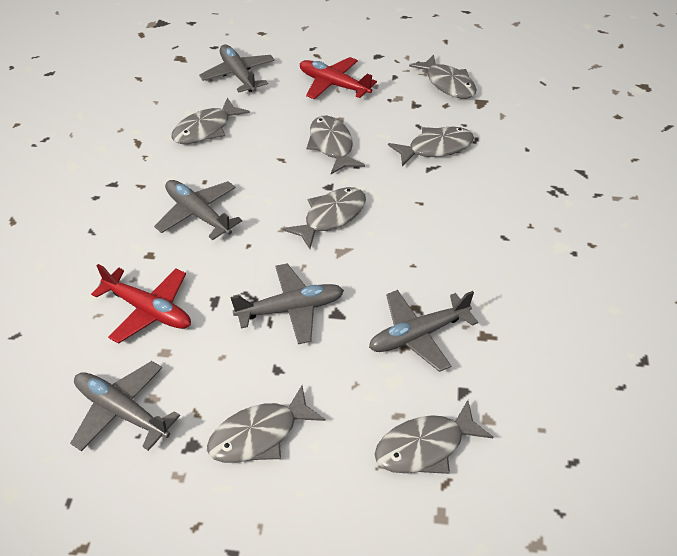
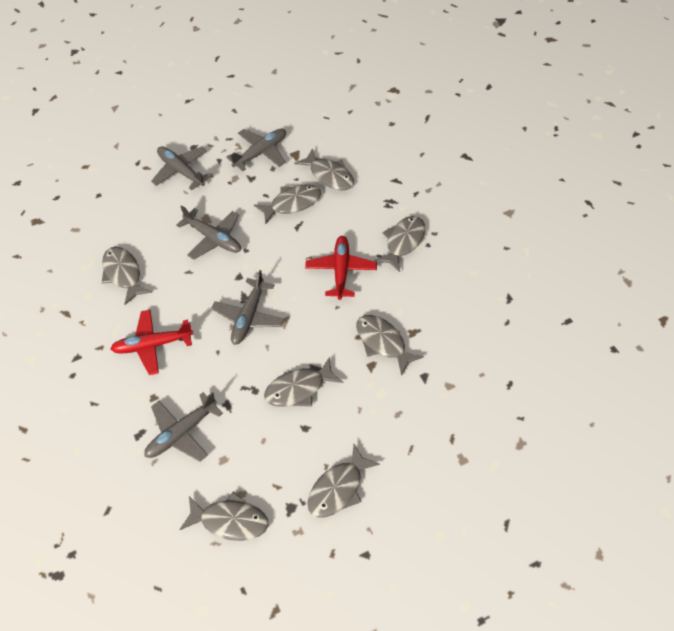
grey fish: [171,97,250,144] [207,386,326,463] [282,187,366,249] [307,116,365,174] [375,400,493,474] [388,127,474,166] [409,54,477,99] = 7 -> [102,247,152,305] [179,492,269,541] [254,184,321,225] [264,357,343,407] [294,149,354,190] [307,444,380,518] [356,315,424,376] [374,216,425,272] = 8

